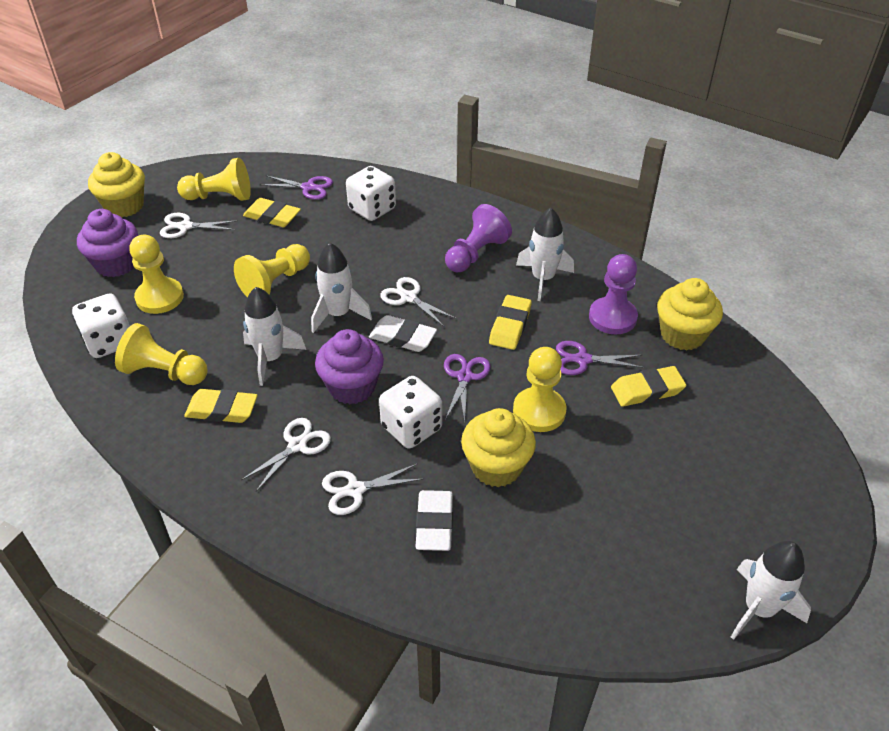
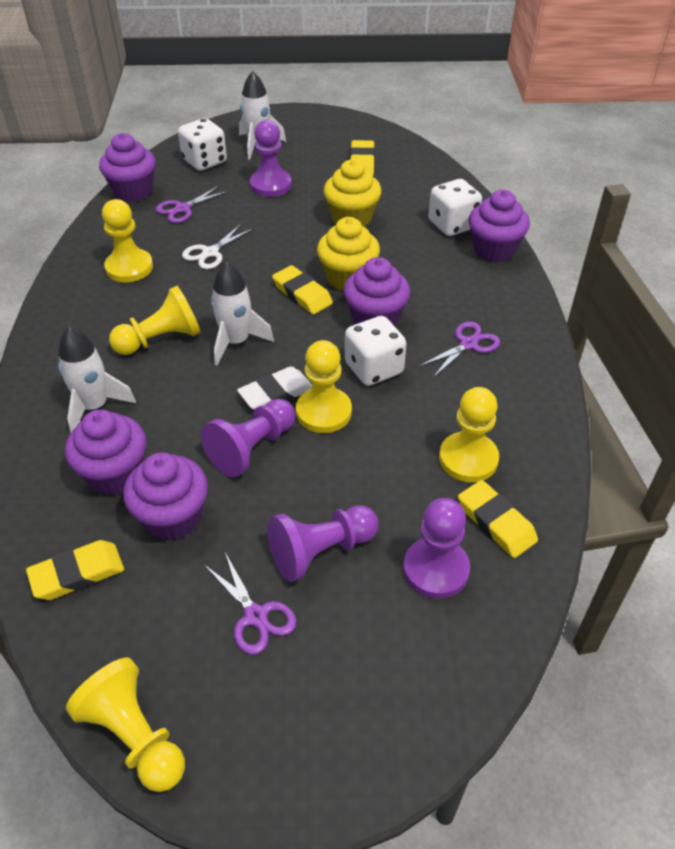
purple cupcake: [77,209,138,277] [315,329,384,404] = 2 -> [65,409,146,495] [99,133,156,202] [123,452,208,541] [344,257,410,327] [469,190,530,262] = 5
purple pawn: [445,204,512,272] [589,254,638,335] = 2 -> [201,399,296,477] [250,120,292,197] [268,505,378,582] [403,498,470,599] = 4
white eraser: [369,315,437,352] [416,490,453,551] = 2 -> [237,366,312,410] = 1
white rocket: [243,287,306,386] [311,243,372,333] [516,208,574,301] [731,541,811,640] = 4 -> [58,326,136,433] [211,261,274,366] [239,71,286,160] = 3
white scissors: [160,213,238,238] [241,418,331,492] [322,464,424,515] [380,277,456,327] = 4 -> [182,224,253,269] = 1
yellow cupcake: [88,152,145,218] [461,408,536,487] [657,278,723,351] = 3 -> [317,217,380,291] [323,159,381,227] = 2

